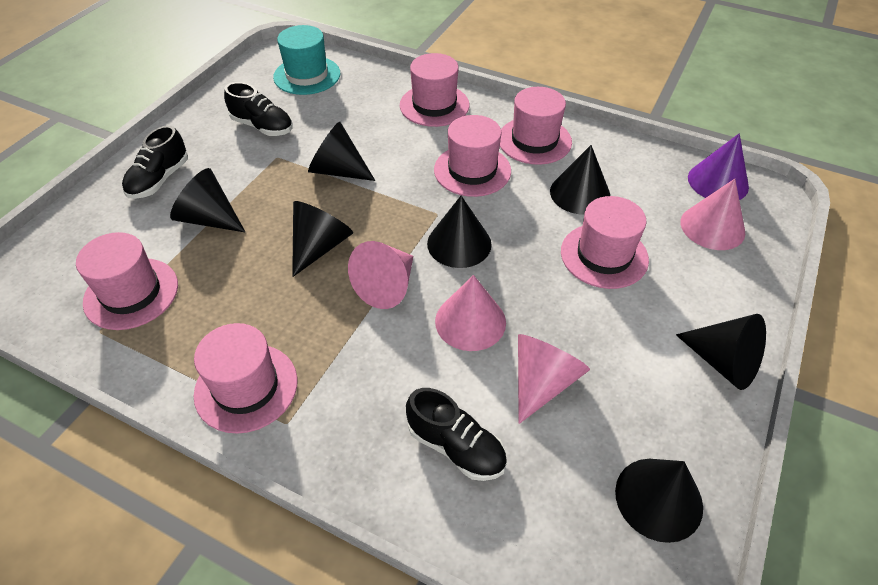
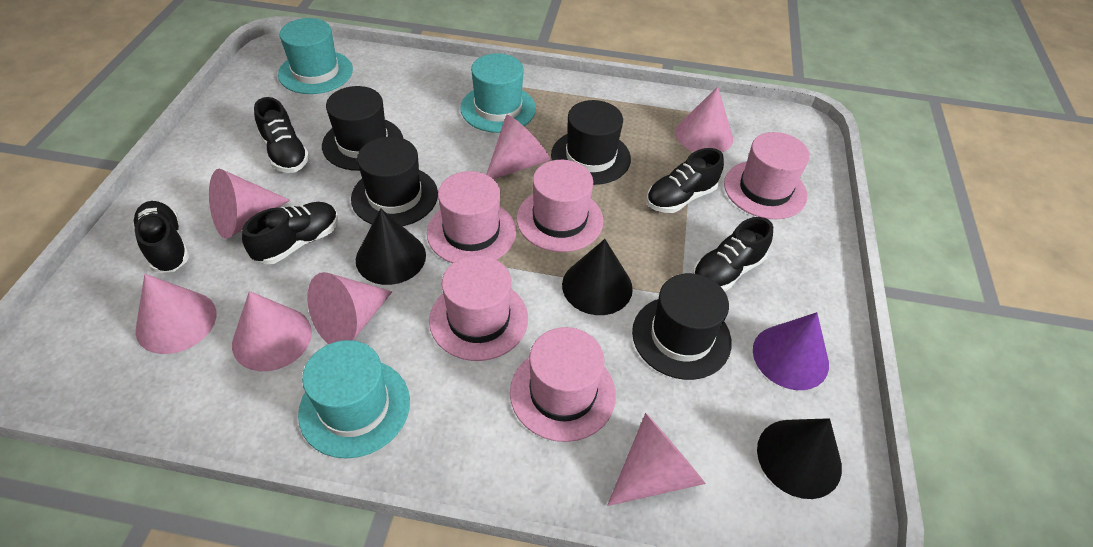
black cone: [170,168,245,232] [292,201,353,277] [308,122,375,181] [427,196,492,268] [550,145,610,215] [615,459,703,543] [676,314,766,390] = 7 -> [356,208,426,285] [562,239,633,315] [757,418,842,499] = 3
black hat: none = 0 -> [322,86,403,171] [351,137,438,226] [551,100,631,185] [632,273,732,380] = 4
black shoe: [122,125,188,199] [224,82,292,136] [406,388,507,481] = 3 -> [132,201,190,273] [242,202,338,264] [254,97,309,173] [646,148,724,213] [693,217,773,292] = 5
pink cone: [348,241,413,309] [435,275,506,351] [518,334,590,424] [681,179,746,250] = 4 -> [135,274,216,354] [209,169,290,239] [232,291,312,371] [307,272,392,344] [486,115,550,179] [607,413,706,506] [675,87,733,152] = 7
pink hat: [76,232,178,330] [194,323,297,434] [400,53,470,127] [434,115,511,197] [500,87,572,165] [561,196,649,289] = 6 -> [427,171,516,263] [429,255,528,361] [510,327,616,442] [516,160,604,252] [724,132,810,219] = 5
turquoise hat: [273,25,340,95] = 1 -> [278,18,353,94] [298,340,410,459] [460,53,536,133] = 3

